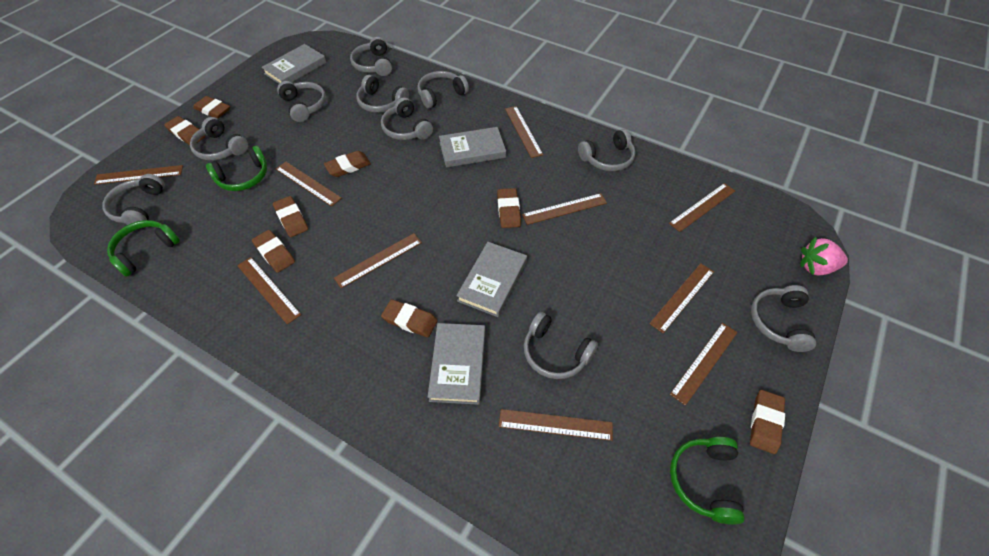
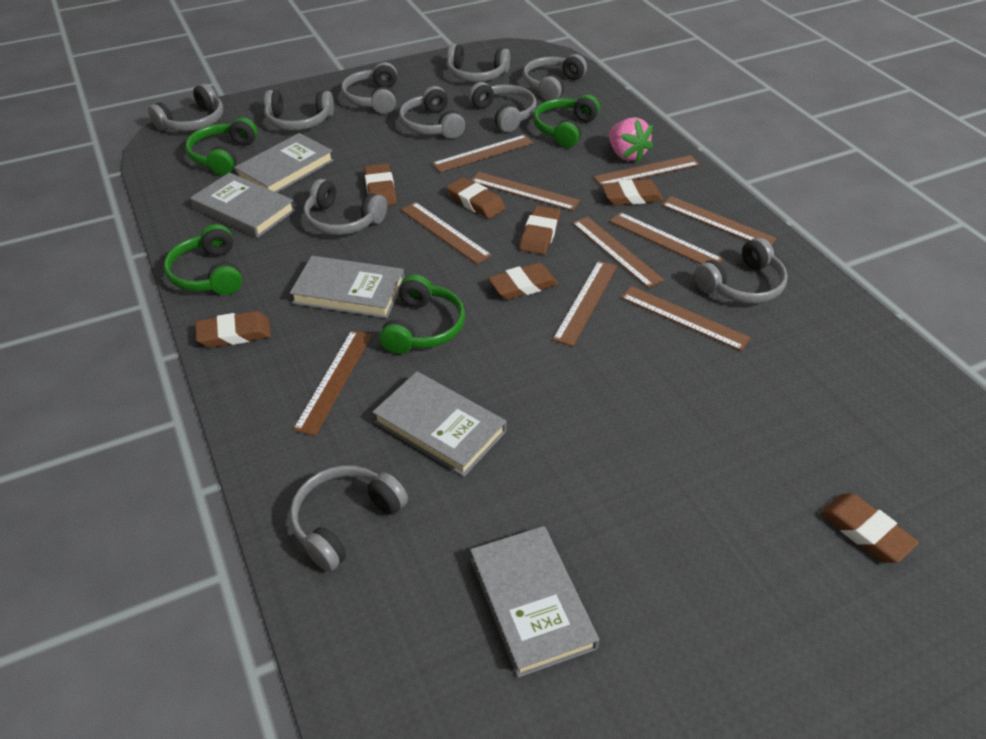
brown eraser: [164,116,205,145] [193,96,230,119] [252,230,295,273] [273,196,308,237] [324,151,371,177] [381,299,438,337] [497,188,521,228] [750,390,785,454] = 8 -> [195,311,271,348] [364,163,397,206] [446,177,506,219] [488,263,558,300] [519,206,560,255] [601,179,663,205] [820,493,919,563] = 7
green headphones: [107,220,180,277] [206,146,267,191] [670,437,745,525] = 3 -> [164,224,242,295] [185,117,258,175] [379,274,465,354] [533,95,600,148] = 4
grey book: [261,44,326,84] [428,323,485,405] [439,127,506,167] [456,242,527,317] = 4 -> [190,172,295,238] [234,133,334,193] [290,256,404,318] [372,371,507,477] [470,526,599,678] = 5

